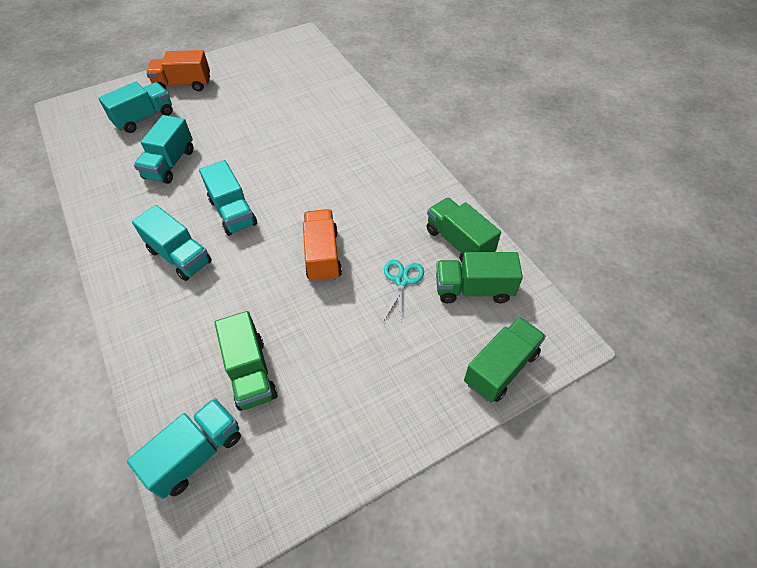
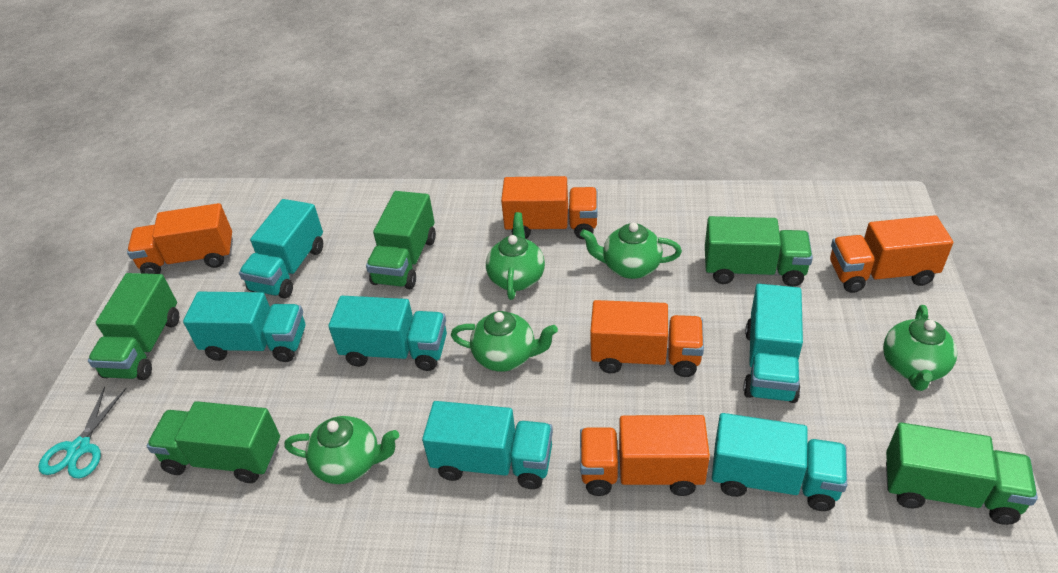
green teapot: none = 0 -> [284,416,399,484] [451,311,558,371] [486,212,545,300] [580,223,682,279] [883,305,957,391] = 5
green truck: [215,311,278,411] [427,198,501,262] [436,252,523,303] [464,317,546,403] = 4 -> [88,273,179,380] [147,401,280,483] [366,191,436,289] [705,216,813,287] [886,423,1038,525] = 5
orange truck: [146,50,210,91] [303,209,342,283] = 2 -> [127,203,233,274] [501,176,598,239] [580,415,710,496] [590,300,704,377] [830,215,953,293] = 5
turquoise truck: [99,82,173,133] [127,398,241,499] [132,205,212,281] [134,115,193,184] [199,160,257,236] = 5 -> [183,292,305,362] [239,199,323,299] [328,296,447,371] [422,401,553,489] [712,413,847,511] [743,284,803,403] = 6

